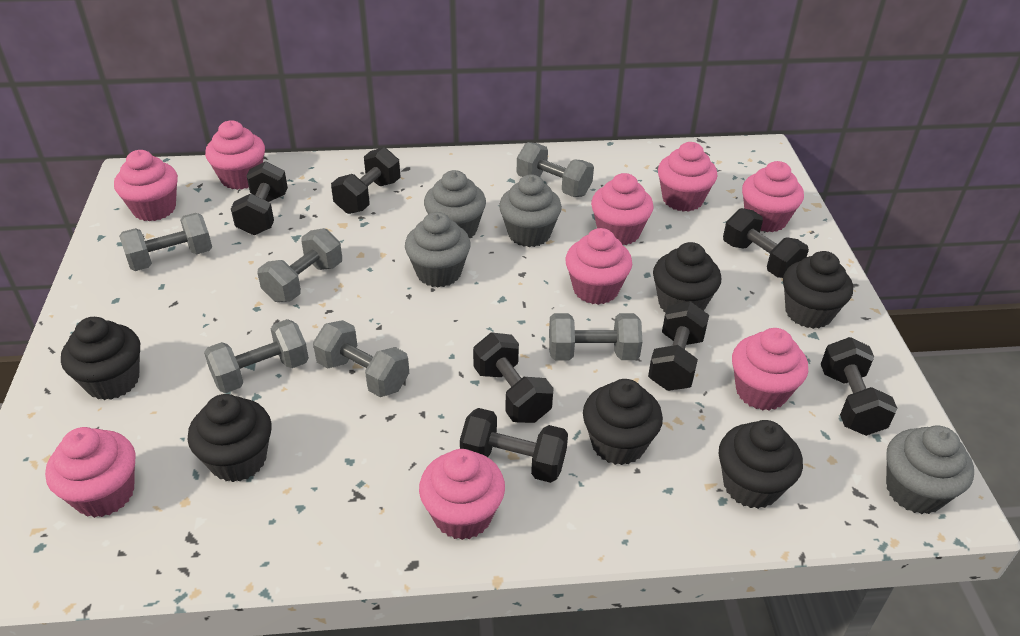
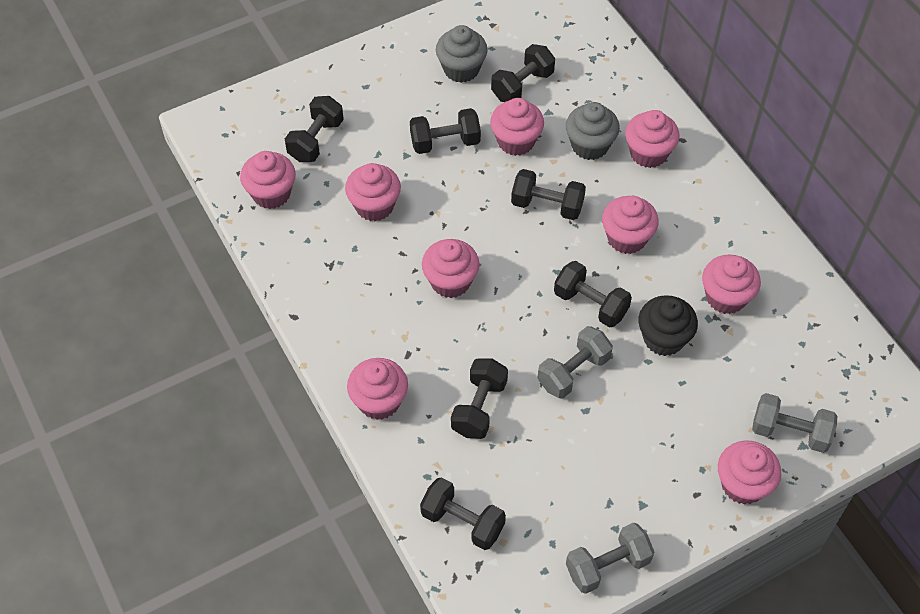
black cupcake: [61,317,140,400] [188,394,272,482] [583,379,663,465] [653,242,721,312] [719,420,803,509] [783,251,853,329] = 6 -> [638,295,698,356] = 1
grey cupcake: [405,212,471,287] [424,170,486,238] [499,174,562,247] [886,425,974,514] = 4 -> [436,25,488,83] [566,102,620,160] = 2
grey dumbbell: [119,213,212,271] [204,319,309,393] [258,228,342,302] [313,320,409,397] [517,142,594,197] [549,313,642,361] = 6 -> [537,326,613,399] [566,522,654,594] [752,393,837,453] = 3

